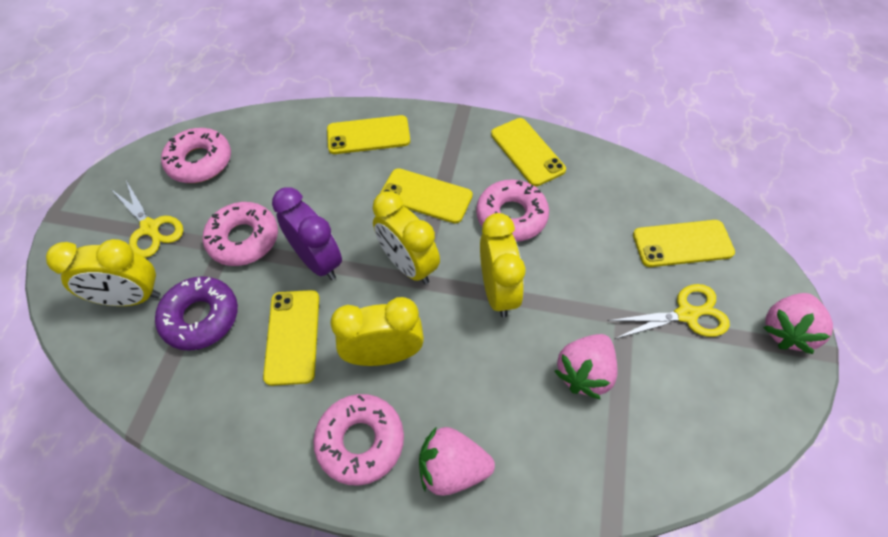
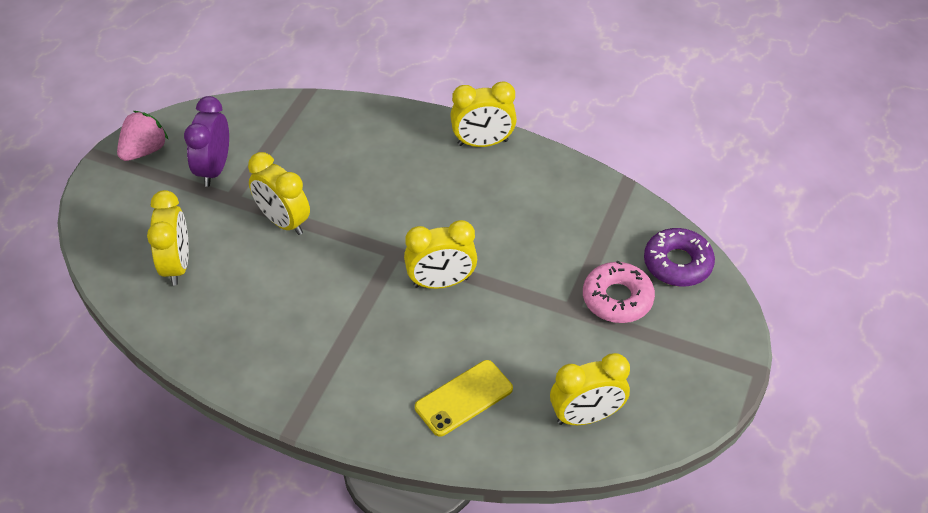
pink donut: [161,128,231,183] [203,202,278,266] [313,394,404,486] [476,179,549,242] = 4 -> [583,261,655,323] = 1
pink strawberry: [419,427,495,496] [554,334,618,400] [763,293,833,354] = 3 -> [117,111,168,161] = 1
yellow clock: [46,239,161,306] [330,297,424,366] [372,191,440,284] [480,213,526,318] = 4 -> [147,190,189,286] [248,152,310,235] [404,220,477,289] [450,81,517,147] [550,353,630,425] = 5
yellow phone: [263,290,319,386] [327,115,410,154] [380,168,473,224] [491,118,566,186] [633,220,735,267] = 5 -> [415,360,513,437] = 1
yellow scissors: [111,180,183,258] [608,284,730,339] = 2 -> none = 0

